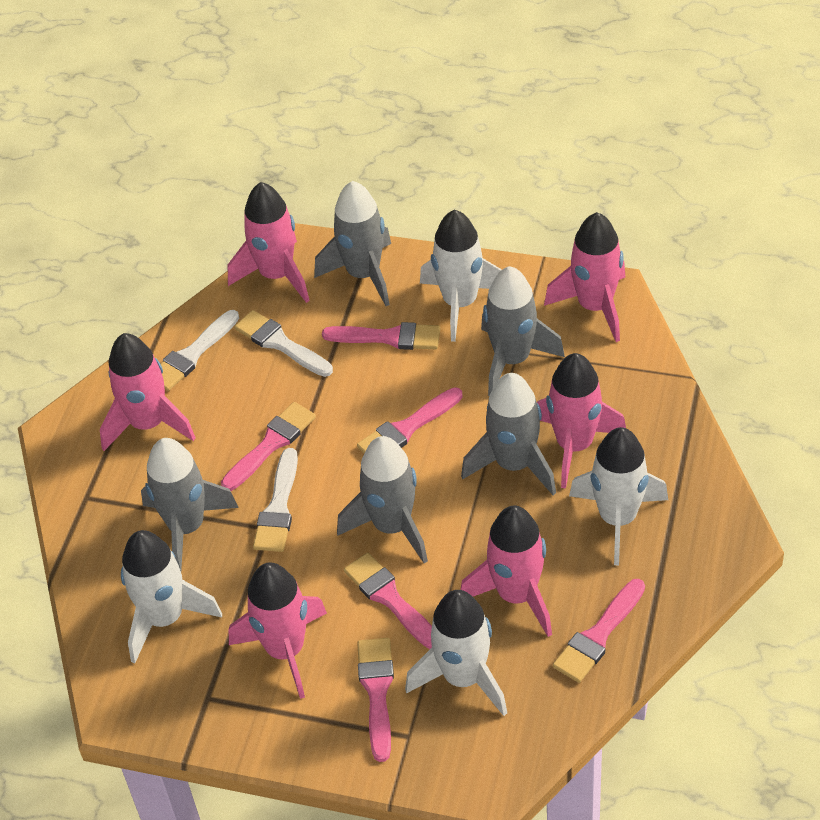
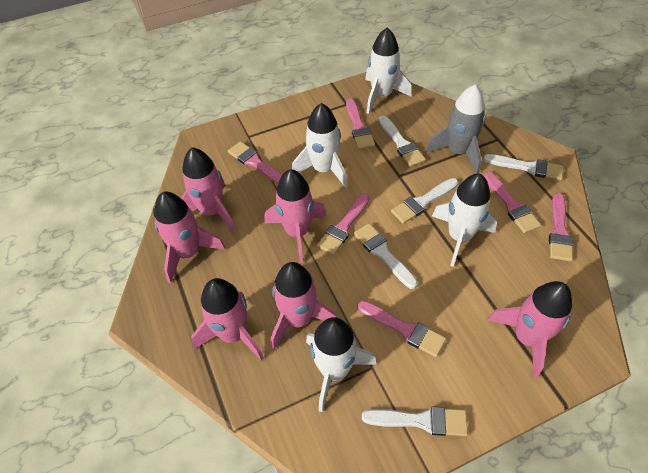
grey rocket: [141,438,239,571] [314,181,391,306] [337,436,428,563] [461,373,556,495] [481,266,565,396] = 5 -> [425,84,485,174] = 1
white brush: [161,310,239,391] [234,310,333,377] [253,448,298,552] = 3 -> [354,223,418,289] [362,406,468,436] [379,116,426,167] [391,178,458,224] [484,154,564,181] = 5

